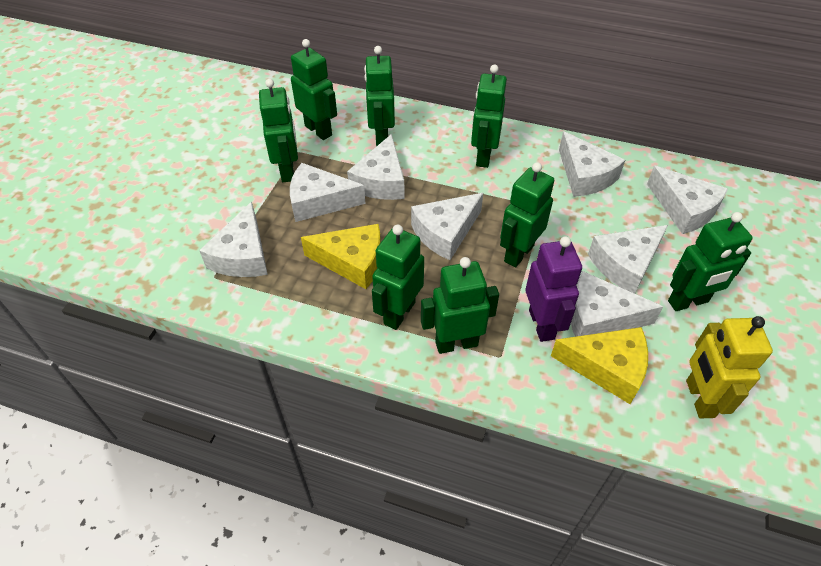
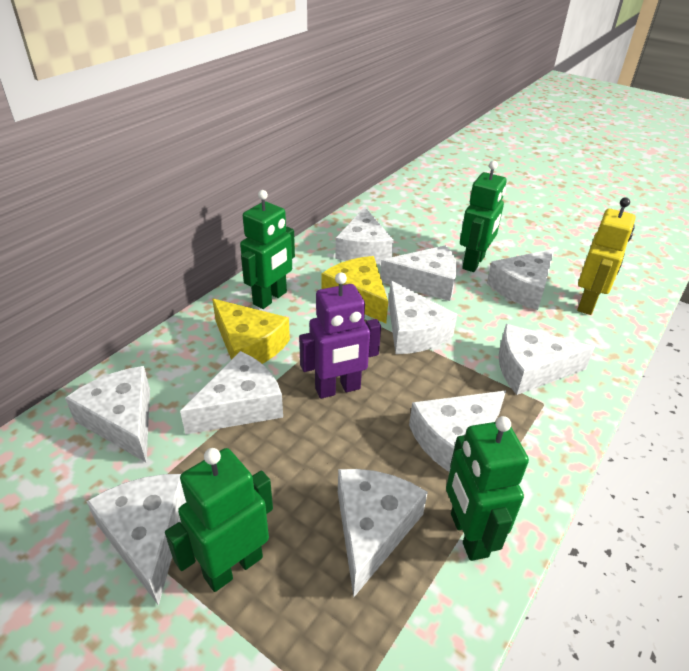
green robot: [259,79,298,182] [291,39,337,140] [364,46,395,147] [372,225,424,330] [421,257,499,354] [471,65,507,168] [500,162,554,267] [668,212,753,311] = 8 -> [165,448,273,592] [240,190,295,309] [446,416,529,561] [460,161,507,272] = 4
white cheese: [199,202,268,277] [290,163,366,222] [347,134,405,200] [411,193,483,260] [559,131,625,197] [571,271,664,337] [588,225,668,294] [647,166,728,234] = 8 -> [65,366,150,463] [86,474,186,606] [180,351,283,435] [335,207,394,263] [338,469,428,597] [380,245,457,301] [389,281,457,354] [409,391,506,472] [487,249,554,310] [499,324,595,395] = 10

